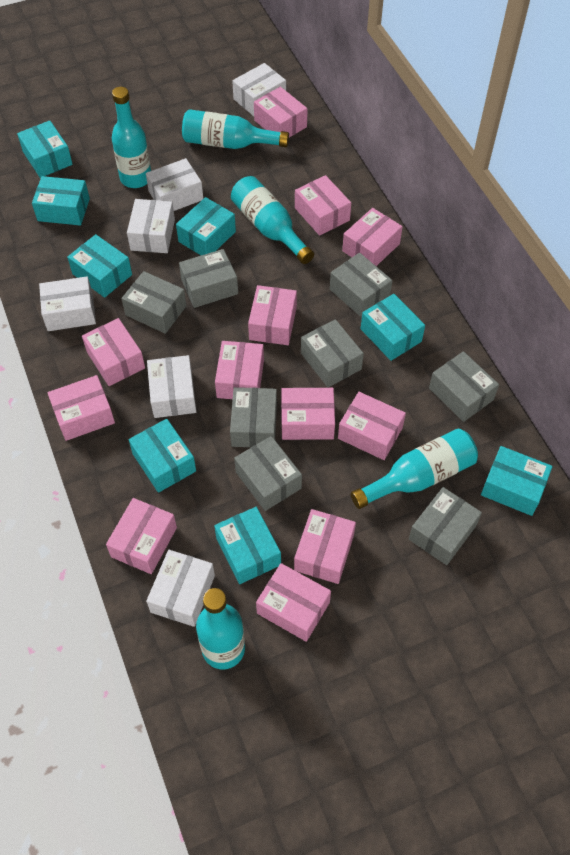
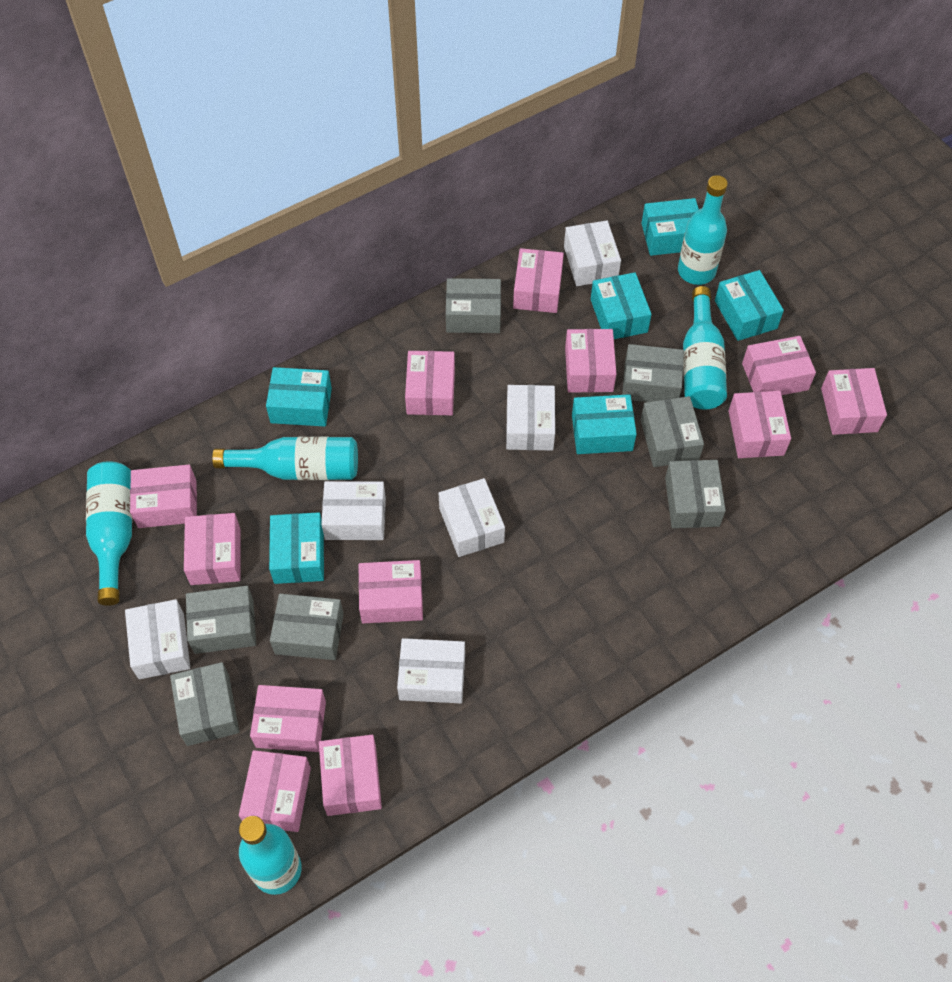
grey box: [121,271,187,334] [179,249,238,308] [230,387,277,448] [234,436,302,511] [301,319,364,387] [330,253,392,318] [409,487,482,565] [429,351,499,422] = 8 -> [170,662,239,746] [186,586,256,654] [270,594,344,660] [446,278,501,333] [622,344,684,402] [641,396,704,467] [665,460,726,528] = 7
turquoise box: [17,121,73,178] [32,176,90,226] [67,234,132,298] [129,419,196,493] [176,197,236,255] [214,507,281,584] [361,294,425,361] [481,446,553,516] = 8 -> [266,367,332,427] [269,512,324,584] [572,394,637,454] [591,272,652,339] [641,198,699,256] [715,270,784,341] = 6

